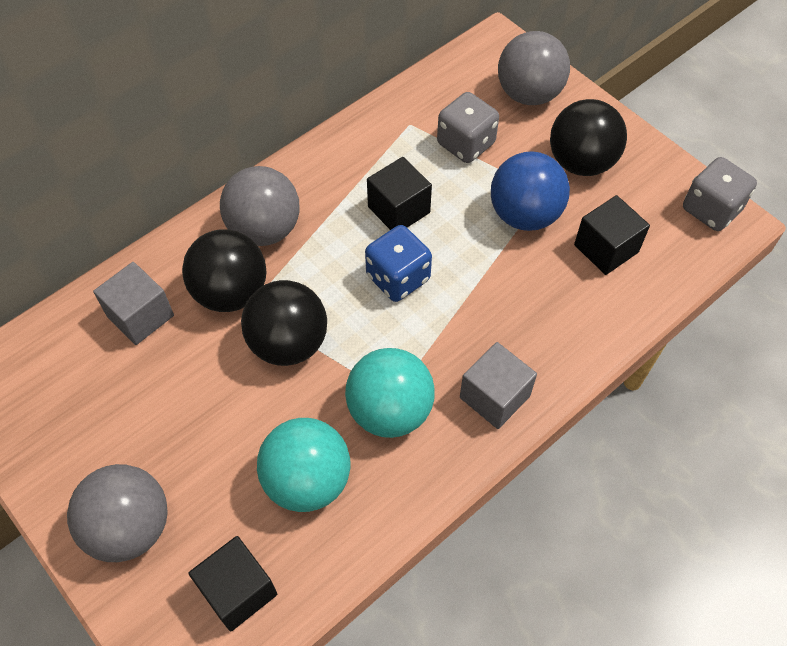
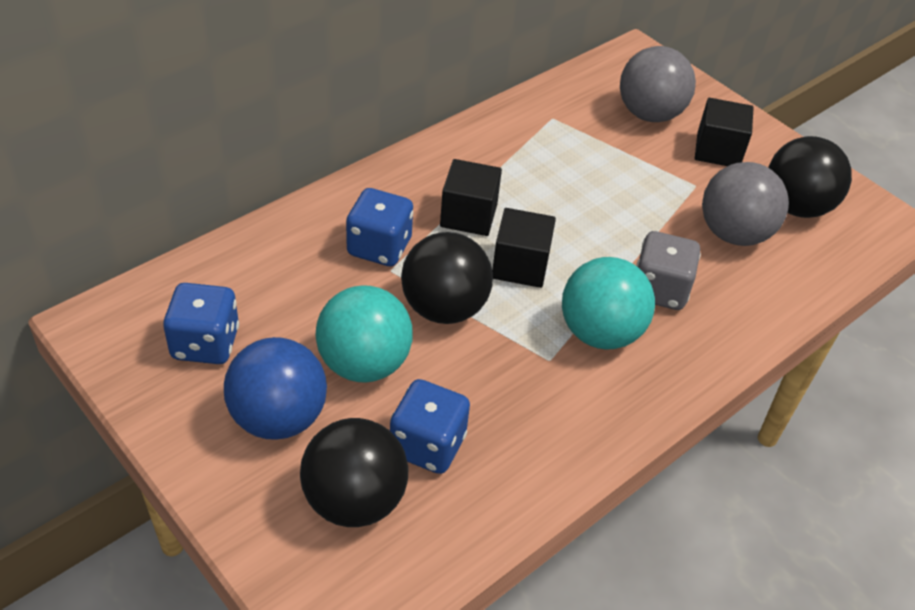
blue dice: [365,225,432,302] = 1 -> [163,283,239,364] [346,188,413,266] [390,379,470,474] = 3
grey ball: [67,464,168,562] [220,166,300,246] [498,31,570,105] = 3 -> [620,46,696,122] [702,162,789,246] = 2
grey cube: [93,262,174,345] [460,342,537,429] = 2 -> none = 0
grey dice: [437,92,499,163] [683,157,757,231] = 2 -> [636,231,701,310] = 1

